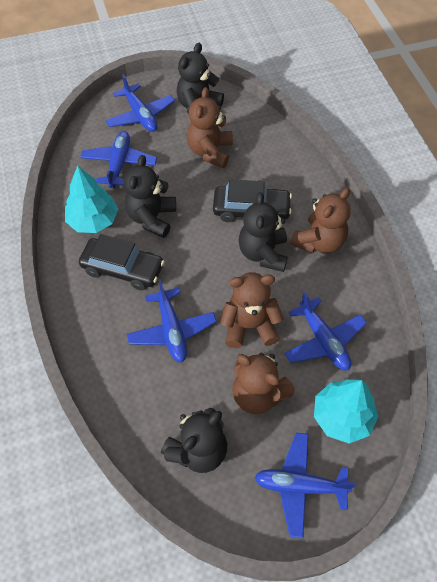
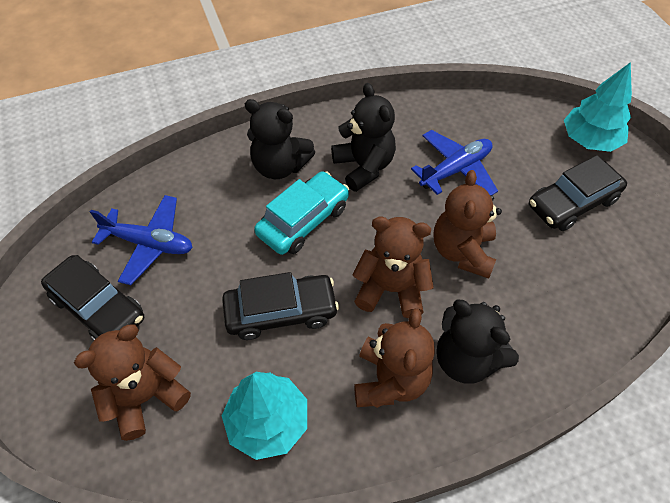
black car: [79,234,165,290] [213,179,292,222] = 2 -> [41,255,144,340] [222,272,339,340] [529,155,627,231] = 3
black teddy bear: [124,155,176,238] [161,408,227,473] [176,43,224,114] [239,192,288,272] = 4 -> [245,99,315,179] [331,83,396,192] [436,299,519,384] = 3
blue plane: [80,131,157,188] [105,74,175,132] [127,279,217,363] [254,433,356,538] [284,292,367,370] = 5 -> [90,195,193,285] [411,130,498,195] = 2
turquoise car: none = 0 -> [254,171,349,255] = 1

